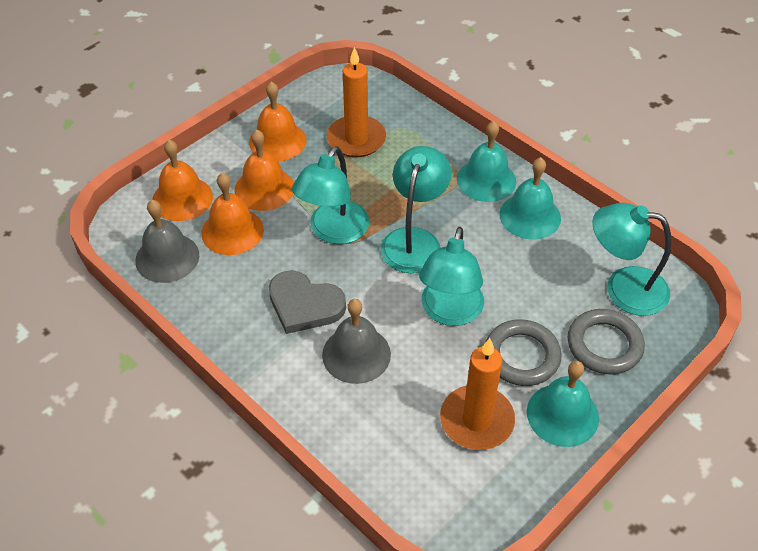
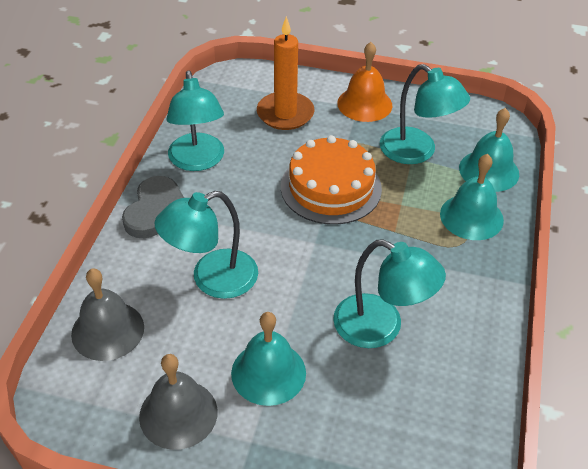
grey ring: [485,319,562,386] [567,309,645,374] = 2 -> none = 0
orange bell: [152,140,213,221] [201,173,264,255] [234,129,294,211] [249,82,307,161] = 4 -> [337,42,392,122] = 1
orange cake: none = 0 -> [281,135,382,225] = 1
orange candle: [327,47,386,157] [440,338,515,450] = 2 -> [257,16,314,130] = 1

